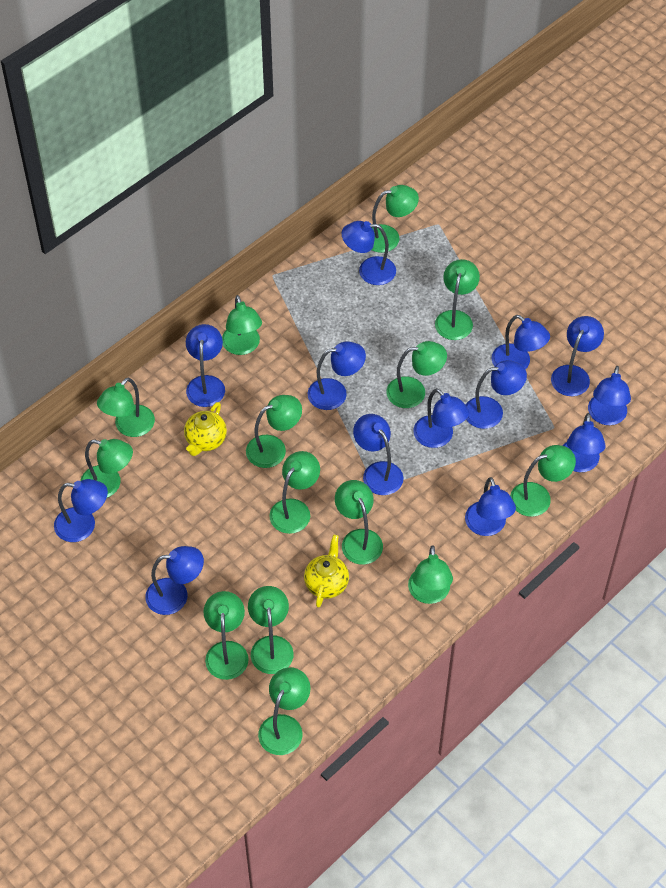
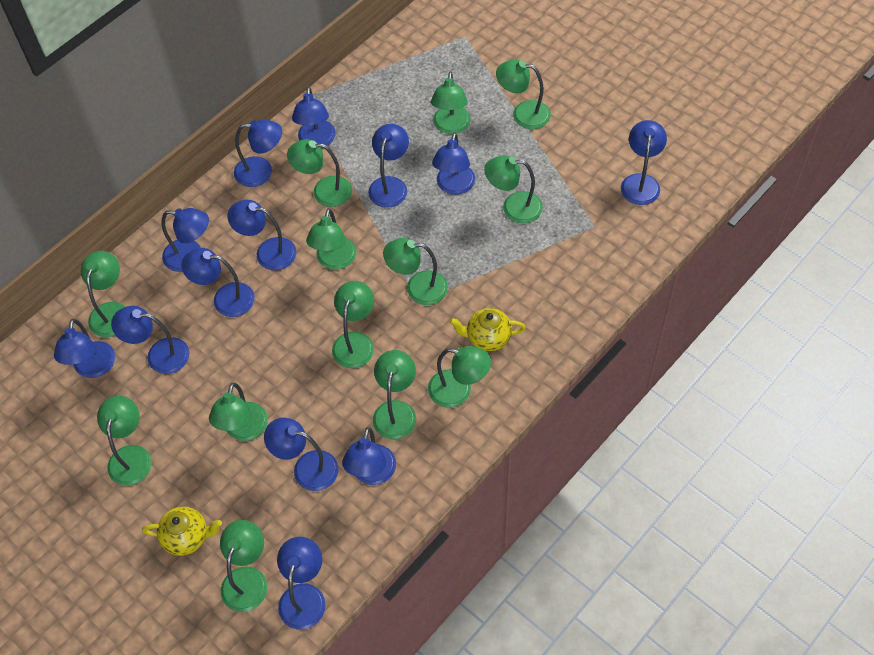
green lamp: [80,439,133,498] [97,378,155,437] [203,591,249,680] [222,295,262,355] [246,395,302,468] [248,586,294,674] [258,667,311,755] [269,451,320,534] [335,480,383,565] [372,185,419,253] [386,341,447,408] [408,545,453,604] [435,259,480,340] [510,445,576,517] = 14 -> [81,251,125,337] [97,396,152,486] [209,383,268,441] [220,520,267,612] [287,139,352,207] [306,208,357,270] [332,281,374,368] [373,350,416,439] [383,238,448,305] [428,346,491,408] [431,71,471,134] [484,155,543,223] [496,60,551,129] = 13

